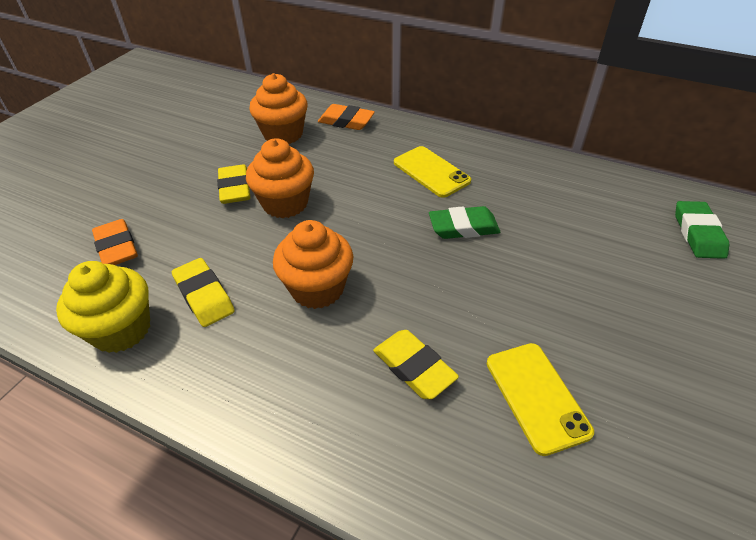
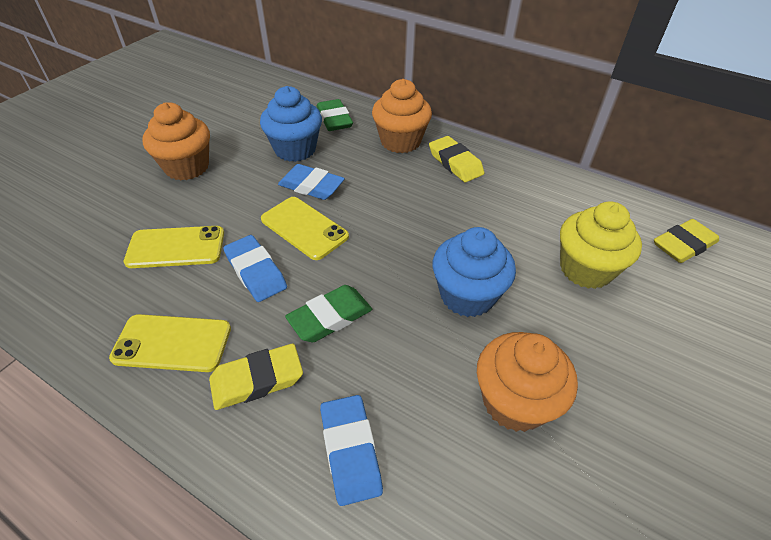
blue cupcake: none = 0 -> [260,86,322,162] [433,227,516,317] = 2
blue eraser: none = 0 -> [223,235,287,302] [278,164,345,200] [320,395,383,506] = 3
orange eraser: [92,219,138,265] [318,104,375,130] = 2 -> none = 0
yellow phone: [394,146,471,198] [487,343,594,456] = 2 -> [109,314,231,372] [124,226,224,268] [261,197,349,260] = 3

